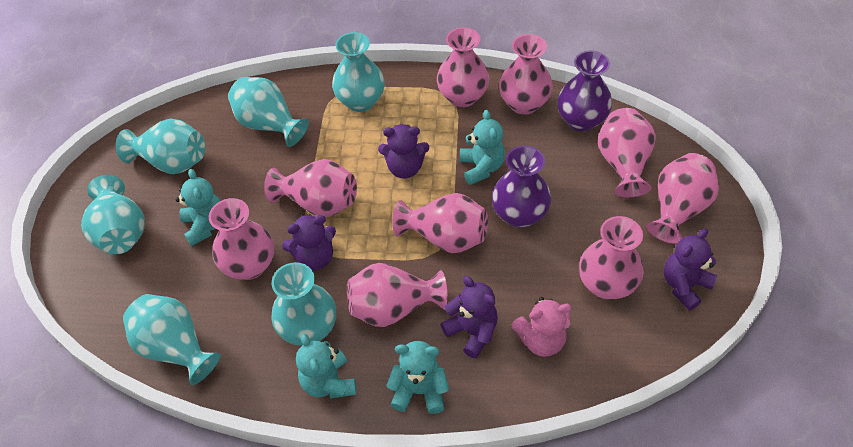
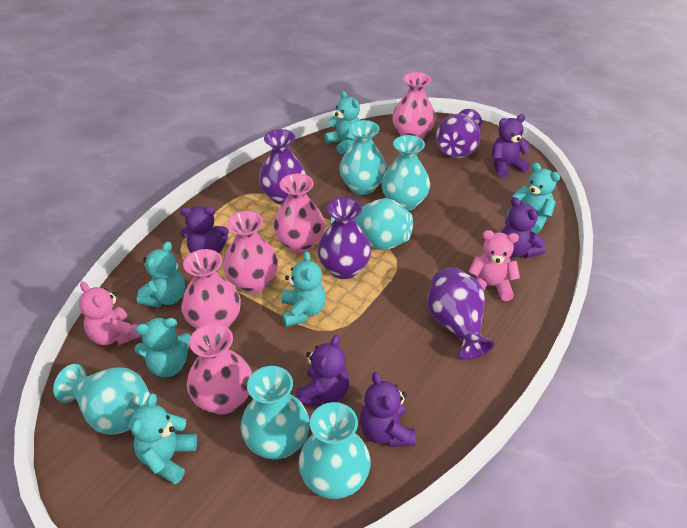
pink teddy bear: [512,297,572,357] = 1 -> [79,282,141,345] [468,230,520,301] = 2
pink vase: [209,198,274,280] [264,159,357,217] [347,263,447,327] [392,193,488,253] [437,27,489,107] [499,34,553,115] [579,216,644,300] [598,108,656,198] [646,153,719,244] = 9 -> [181,249,241,329] [187,324,252,415] [223,211,278,294] [273,174,325,253] [393,72,436,139] = 5
purple teddy bear: [282,214,336,271] [378,124,429,178] [441,276,498,359] [664,228,717,311] = 4 -> [180,206,229,253] [295,335,349,407] [360,372,415,447] [492,114,531,178] [502,197,545,258] = 5
purple vase: [492,146,551,228] [557,50,612,132] = 2 -> [259,129,307,205] [317,197,371,279] [427,267,494,360] [436,109,482,158] = 4
turquoise teddy bear: [176,169,221,246] [296,333,356,398] [386,341,449,414] [460,110,505,185] = 4 -> [130,394,197,484] [134,317,191,377] [137,241,185,307] [282,251,326,327] [324,91,360,154] [507,162,560,233] = 6

